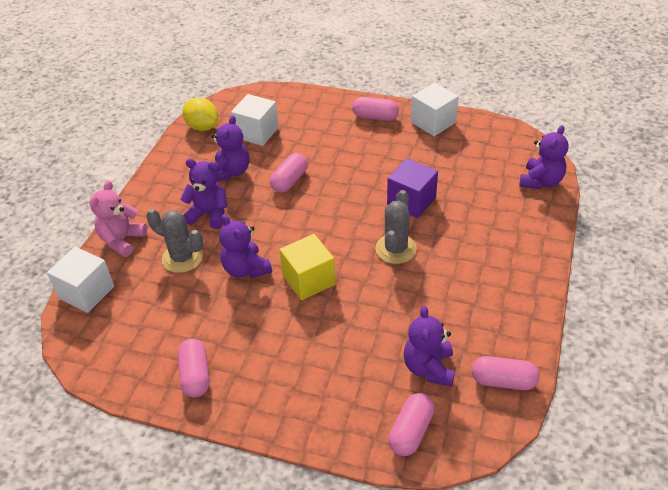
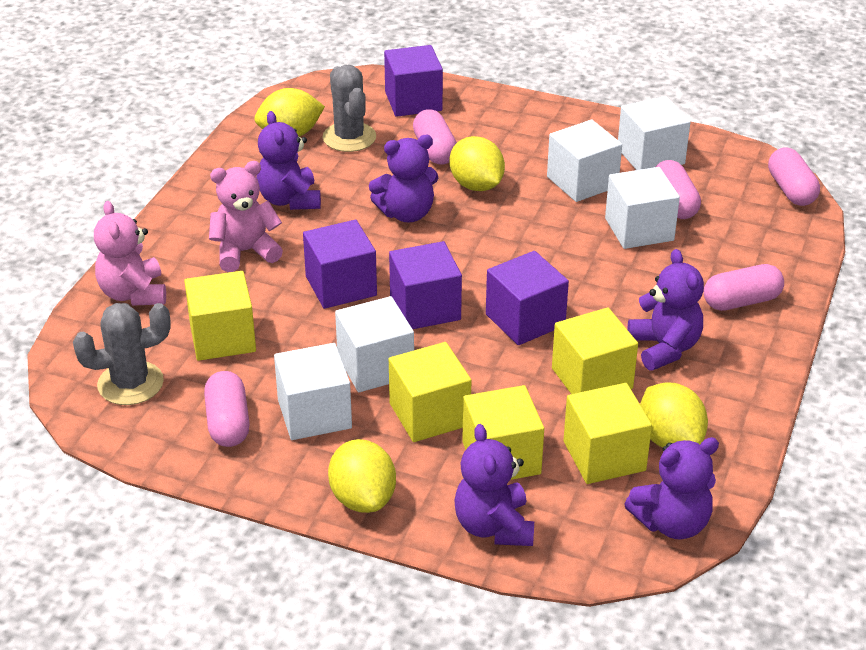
pink teddy bear: [89,181,147,257] = 1 -> [94,201,166,306] [209,161,283,272] = 2
purple cube: [387,158,438,218] = 1 -> [303,220,377,309] [384,45,443,117] [389,241,462,329] [486,251,569,345] = 4
white cube: [47,247,114,313] [231,94,279,146] [411,83,459,136] = 3 -> [274,343,352,440] [335,296,414,392] [547,120,622,202] [605,167,680,249] [618,96,690,170] = 5
yellow cube: [279,234,336,300] = 1 -> [184,271,256,361] [389,342,471,442] [462,385,544,480] [552,307,638,394] [563,383,652,484] = 5
yellow lemon: [182,97,218,131] = 1 -> [254,88,325,137] [328,439,396,513] [449,136,505,191] [640,382,708,448] = 4

